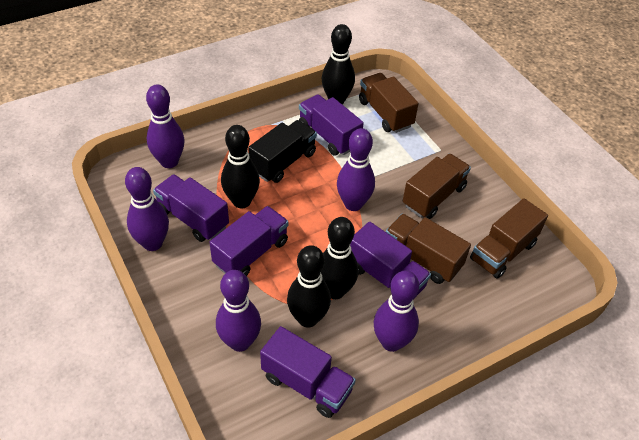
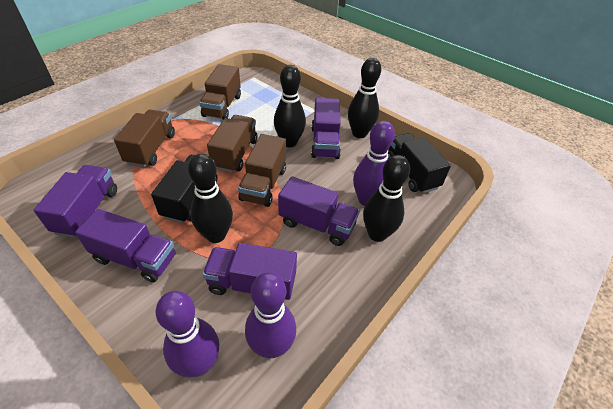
black truck: [248,120,317,183] = 1 -> [151,154,217,223] [388,133,451,193] = 2
purple bowling pin: [125,167,169,251] [146,85,184,168] [216,270,261,352] [337,128,375,211] [374,271,419,352] = 5 -> [156,291,219,378] [245,272,296,358] [353,121,395,206] = 3

